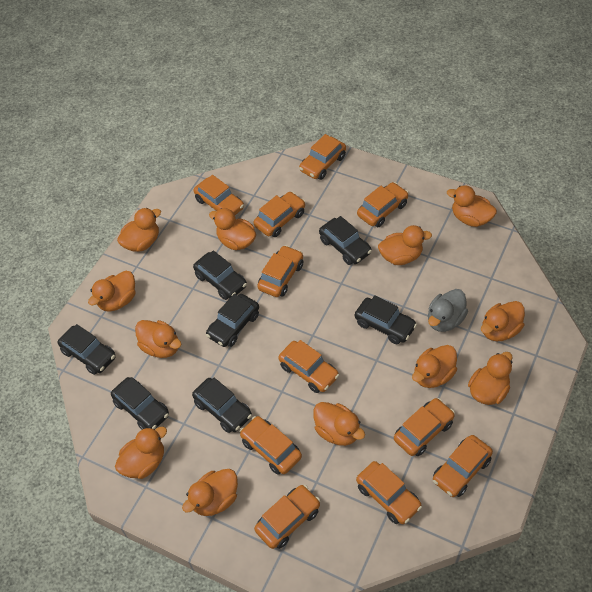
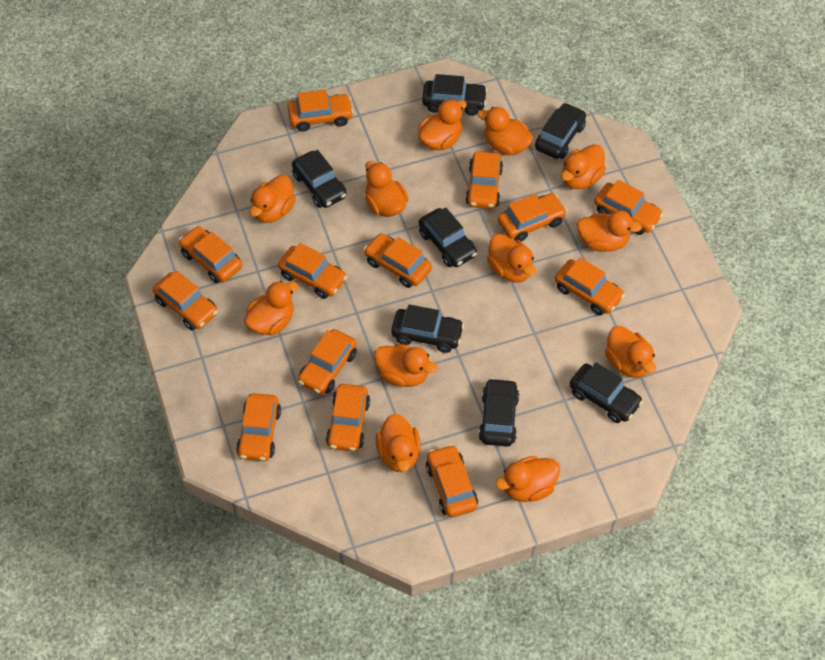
grey duck: [428,289,468,332] = 1 -> none = 0
orange car: [194,175,244,215] [240,416,302,475] [253,191,305,237] [254,485,320,549] [257,245,303,297] [278,340,339,393] [299,134,346,180] [356,461,422,524] [357,182,409,227] [394,398,455,456] [433,435,493,497] = 11 -> [153,271,218,330] [179,226,242,283] [236,393,281,461] [278,243,347,299] [288,90,354,132] [298,329,357,395] [326,384,370,452] [364,233,432,288] [426,444,478,517] [465,151,503,209] [498,193,567,242] [555,257,625,315] [594,180,663,235] = 13

